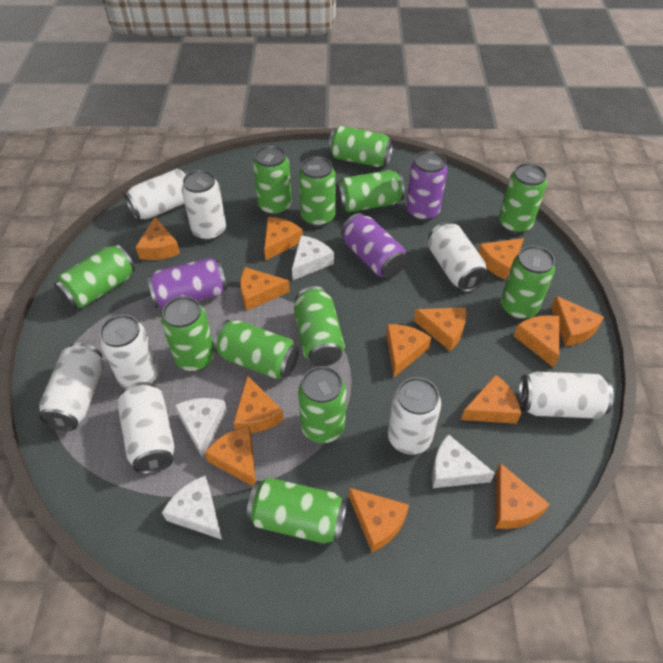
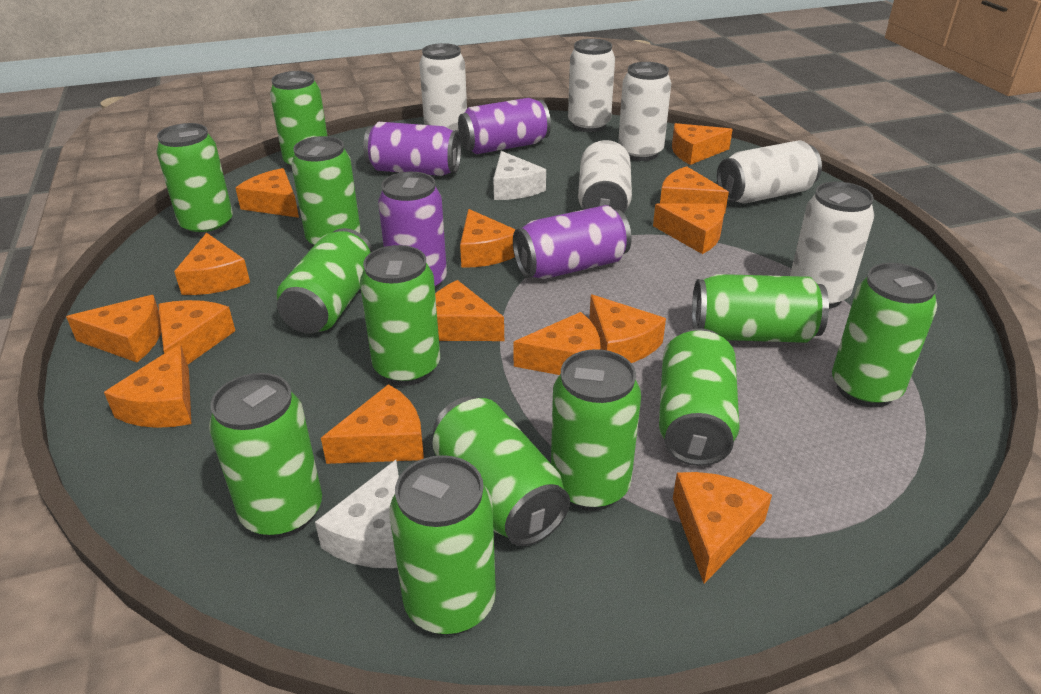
orange cheese: [135,217,180,260] [204,426,256,486] [233,375,284,433] [240,267,290,311] [264,217,303,260] [349,488,409,552] [386,324,431,377] [414,307,466,351] [461,375,521,424] [478,238,524,280] [495,463,550,529] [514,315,559,368] [551,296,604,346] = 13 -> [66,295,161,362] [104,344,191,428] [158,300,235,365] [174,233,250,295] [236,168,299,218] [321,384,424,464] [435,280,504,341] [460,209,516,268] [513,312,601,375] [589,295,666,363] [653,203,725,254] [660,166,729,214] [672,123,733,165] [673,472,772,583] = 14
purple can: [147,258,227,308] [341,213,407,278] [406,151,447,221] = 3 -> [363,122,461,176] [378,172,447,291] [458,98,551,154] [513,205,631,279] = 4
white can: [38,343,104,431] [100,314,159,388] [117,382,175,474] [124,169,188,220] [182,170,226,241] [388,377,441,455] [428,222,488,292] [519,372,614,419] = 8 -> [419,43,467,132] [568,39,615,132] [578,140,632,213] [618,62,671,161] [717,140,822,203] [790,181,874,309] = 6
white cheese: [162,476,222,540] [175,398,227,458] [292,235,334,280] [432,434,495,488] = 4 -> [315,460,399,568] [493,151,546,200] = 2

